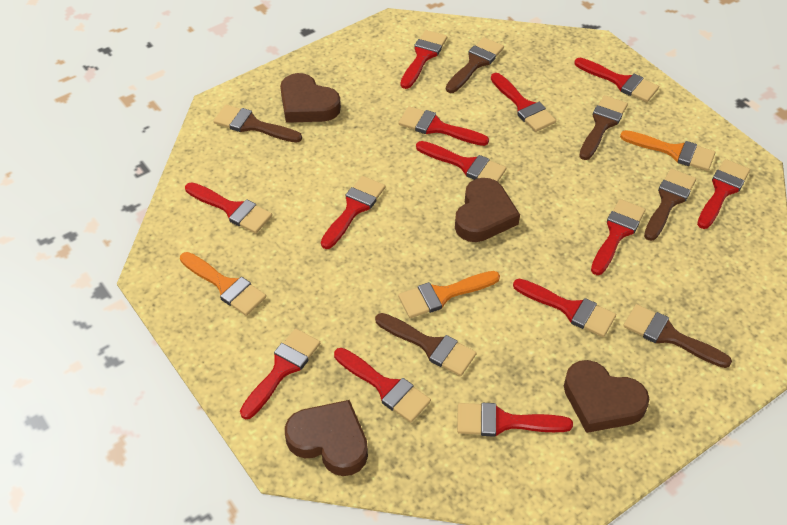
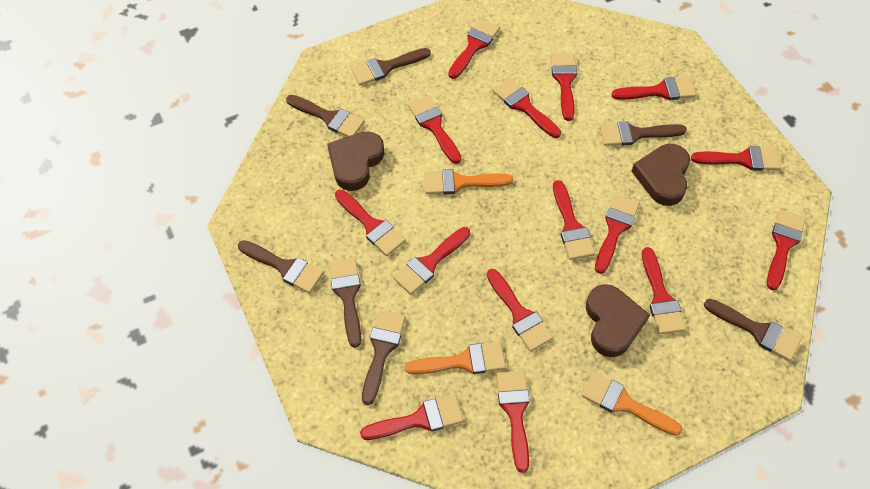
brown brush: [214,105,302,143] [375,313,476,376] [446,37,504,93] [579,95,628,160] [623,304,732,368] [644,169,696,241] = 6 -> [238,240,324,293] [286,95,364,137] [329,258,361,348] [351,48,431,85] [362,310,405,405] [600,121,687,146] [704,299,801,361] = 7
brown heart: [280,73,341,123] [285,400,368,476] [455,178,520,242] [564,360,649,433] = 4 -> [327,131,385,191] [586,284,650,357] [632,144,690,206] = 3
red brush: [185,182,272,233] [240,328,320,419] [321,176,385,249] [334,348,431,422] [398,106,489,146] [401,30,447,89] [416,141,506,182] [457,403,573,437] [491,73,556,132] [513,279,616,337] [574,58,659,102] [591,199,646,275] [697,159,750,229] = 13 -> [335,190,406,256] [360,394,464,440] [393,227,470,295] [408,96,461,164] [448,19,500,79] [487,269,553,352] [493,78,561,138] [496,371,530,473] [551,53,577,121] [553,180,595,260] [595,194,640,274] [611,77,696,100] [642,247,686,334] [691,146,781,171] [767,209,806,291] = 15

